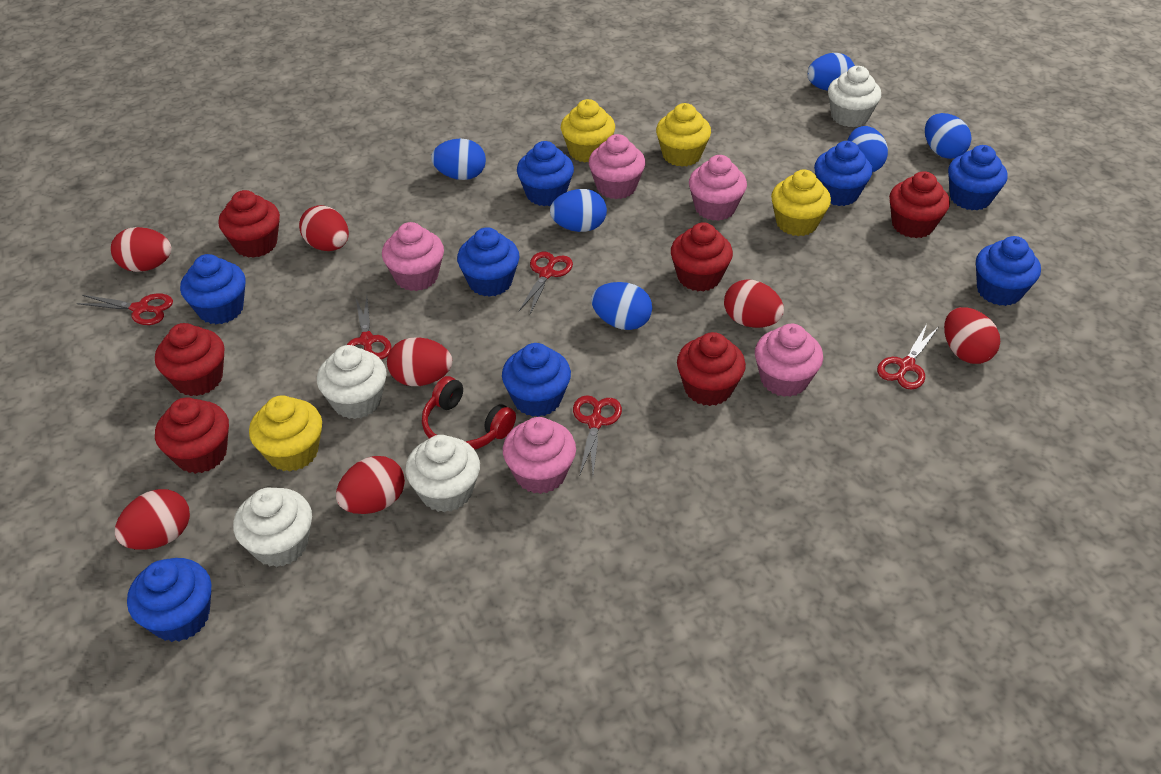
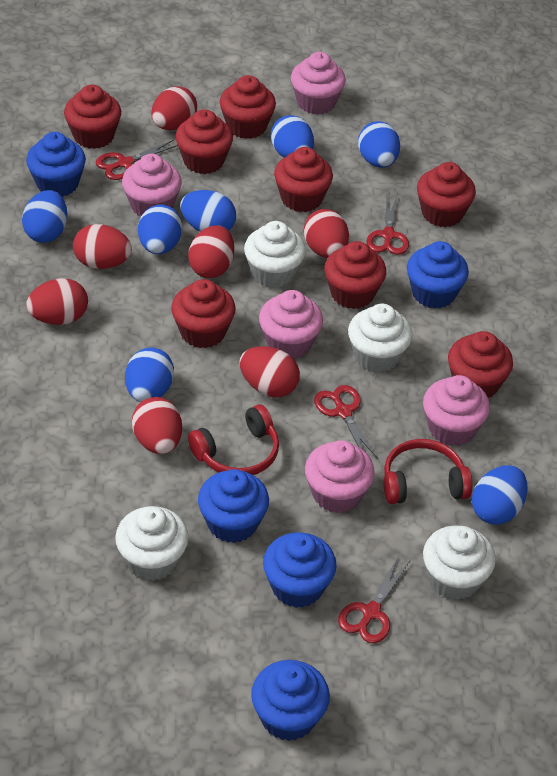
blue cupcake: [127,558,212,642] [180,254,246,324] [457,227,520,297] [502,343,571,417] [517,141,574,206] [814,141,872,206] [948,145,1008,210] [976,236,1041,306] = 8 -> [26,132,86,197] [198,469,269,543] [251,660,330,741] [263,532,337,608] [407,241,469,309] = 5
blue egg: [431,138,486,180] [550,189,607,232] [591,282,652,330] [807,53,855,91] [847,126,888,172] [925,113,972,159] = 6 -> [22,190,68,243] [125,347,174,402] [138,204,182,254] [180,190,236,232] [271,115,314,157] [358,121,400,168] [472,465,528,524] = 7
red cupcake: [155,323,225,396] [155,397,229,474] [218,190,280,258] [671,222,733,292] [677,332,746,406] [889,171,950,238] = 6 -> [64,85,121,149] [171,279,236,348] [175,109,233,174] [220,75,276,139] [274,147,333,212] [324,241,386,309] [417,162,476,227] [448,331,513,397] = 8
red headphones: [422,376,516,450] = 1 -> [188,404,279,475] [384,439,472,504] = 2
red scissors: [77,293,173,325] [347,297,391,359] [519,252,573,314] [573,395,622,474] [877,324,938,390] = 5 -> [96,140,178,180] [314,385,378,459] [338,557,410,643] [367,194,409,255] = 4
yellow cupcake: [249,395,322,472] [561,99,615,163] [656,103,711,167] [771,169,831,236] = 4 -> none = 0

